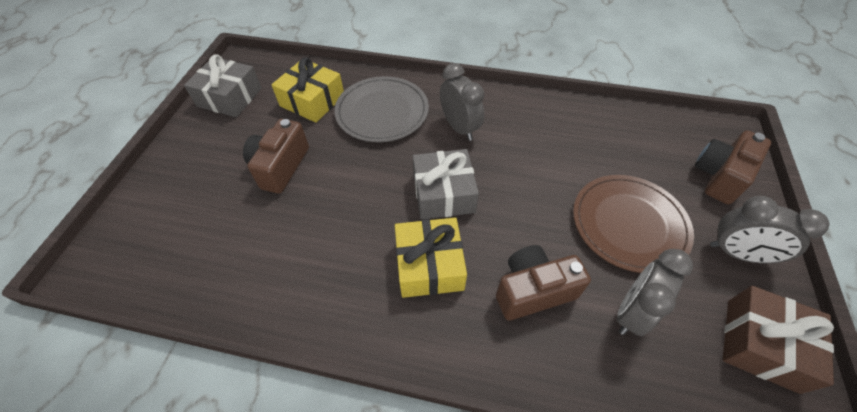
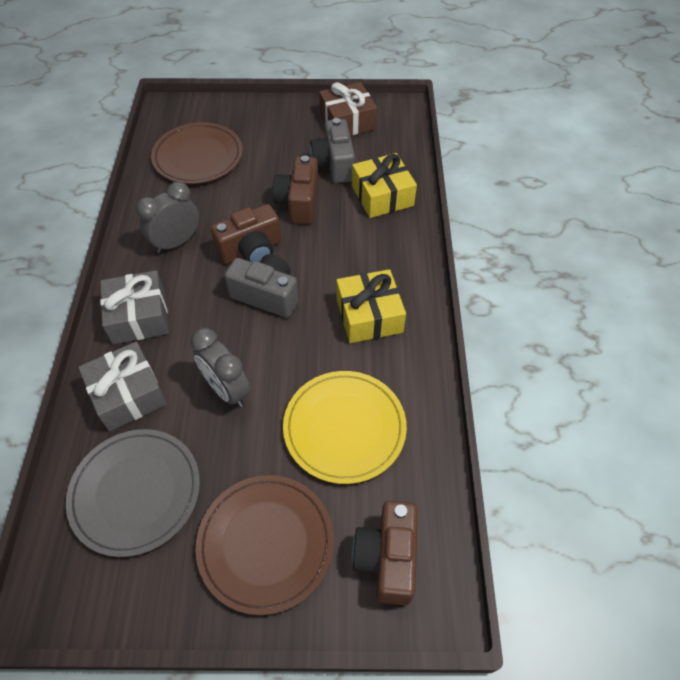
brown plate: [573,175,694,273] = 1 -> [151,122,243,184] [196,475,334,615] = 2
grey camera: none = 0 -> [224,254,299,318] [310,118,355,183] = 2
grey clock: [440,63,484,141] [617,249,693,336] [710,196,830,264] = 3 -> [136,182,199,253] [191,328,251,407] = 2
yellow plate: none = 0 -> [283,371,407,484] = 1

